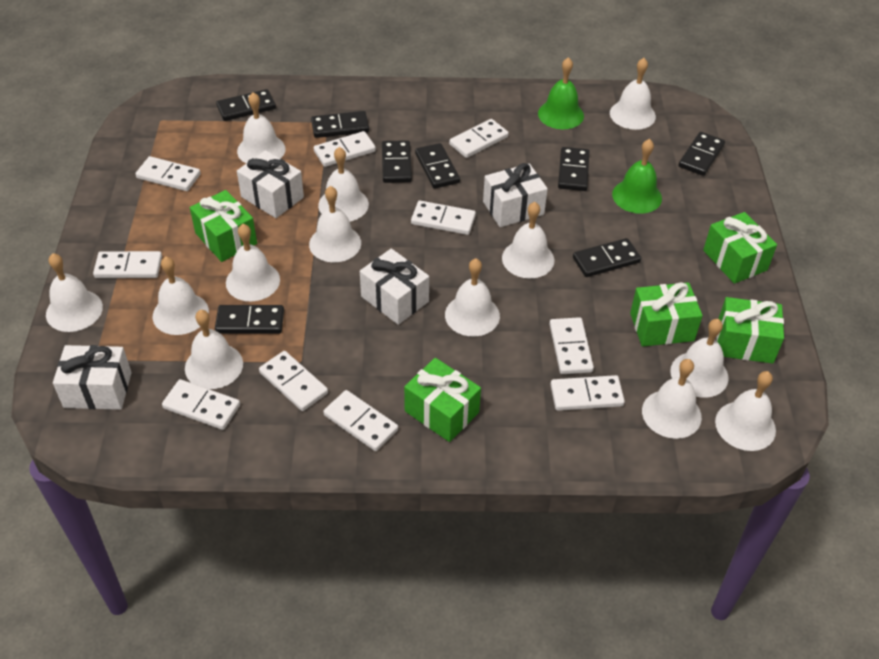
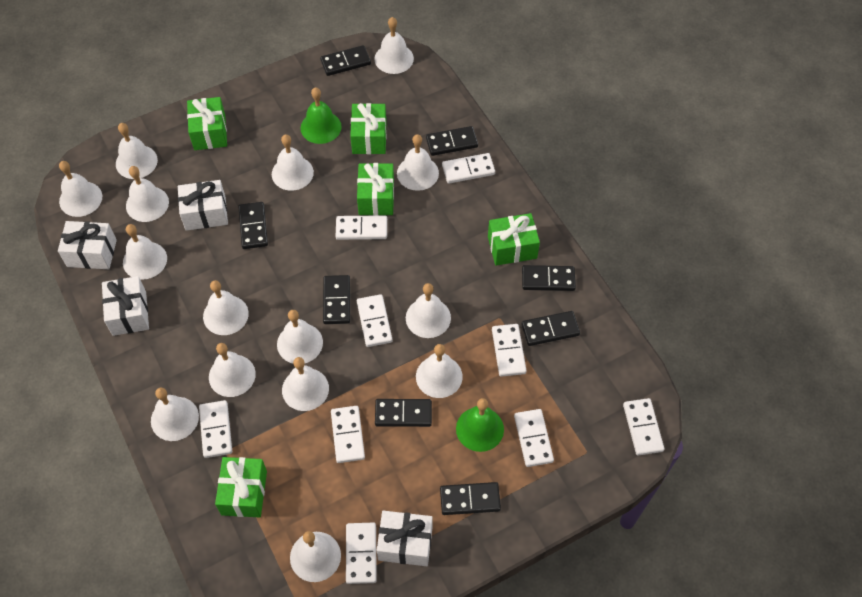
white bell: [46,253,103,332] [153,257,209,335] [185,310,243,389] [226,224,280,301] [237,92,286,163] [309,186,361,262] [318,147,369,221] [445,258,500,336] [502,202,554,278] [610,58,656,130] [642,359,702,439] [670,319,729,398] [715,371,776,451] = 13 -> [59,161,102,217] [116,123,158,179] [123,224,167,280] [126,166,169,222] [151,388,199,441] [203,280,249,335] [209,343,256,397] [272,134,314,191] [277,310,323,363] [282,357,329,411] [290,531,341,582] [374,17,414,74] [397,134,439,191] [406,283,451,338] [416,344,463,398] = 15
white domino: [93,251,162,278] [135,156,201,191] [162,379,240,430] [259,351,328,411] [314,131,376,167] [323,390,398,451] [411,201,476,235] [449,119,509,158] [549,317,594,374] [550,375,625,411] = 10 -> [199,400,232,458] [331,406,365,463] [336,215,387,240] [346,522,377,584] [357,294,392,347] [442,153,495,184] [492,324,527,377] [514,409,554,467] [623,398,664,456] = 9

